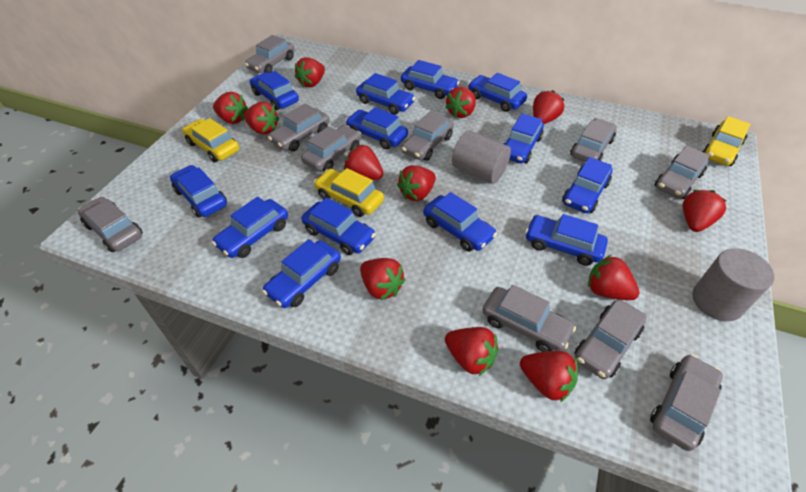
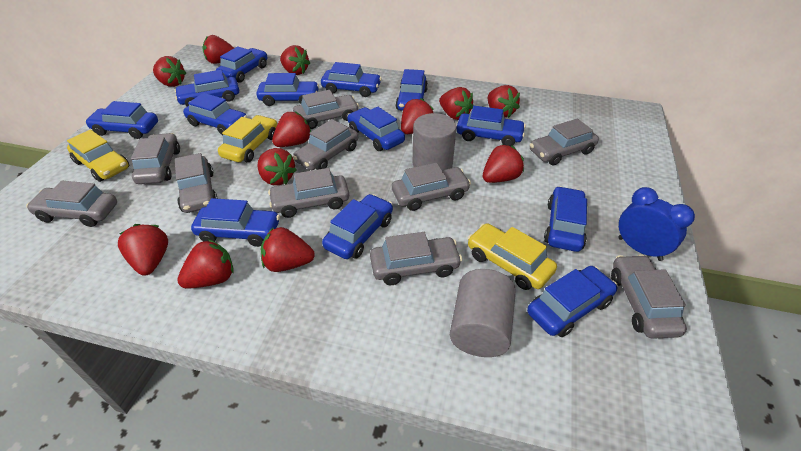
blue clock: none = 0 -> [618,187,695,261] = 1

